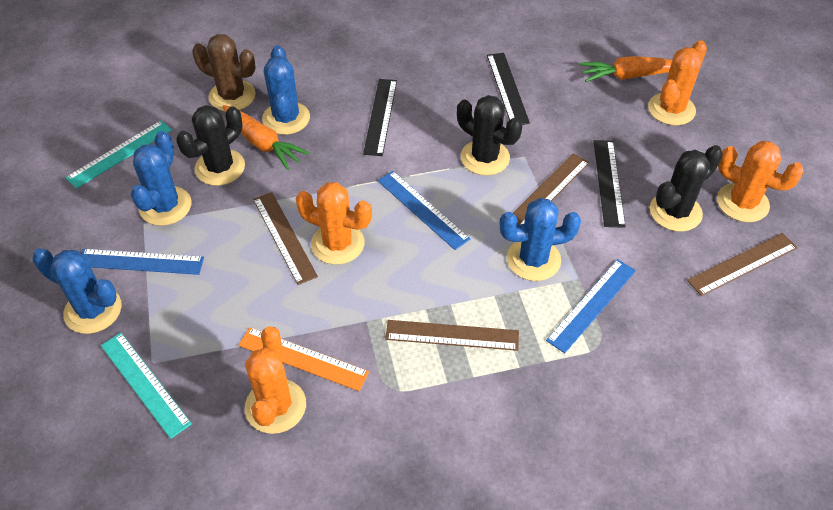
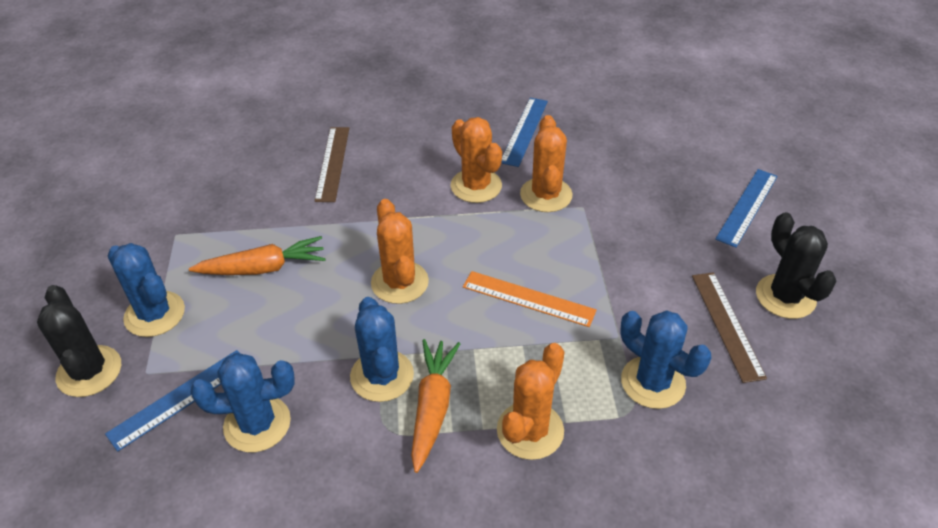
black cactus: [176,105,245,186] [457,95,522,175] [650,145,723,232] = 3 -> [37,285,121,397] [756,212,836,319] = 2
black ruler: [363,79,397,156] [487,53,530,125] [594,140,626,228] = 3 -> none = 0
brown cactus: [192,34,256,111] = 1 -> none = 0
brown ruler: [253,192,318,285] [385,320,519,351] [513,153,589,225] [687,233,798,296] = 4 -> [315,127,349,202] [692,272,767,383] = 2
turquoise ruler: [65,120,172,189] [101,333,192,439] = 2 -> none = 0

